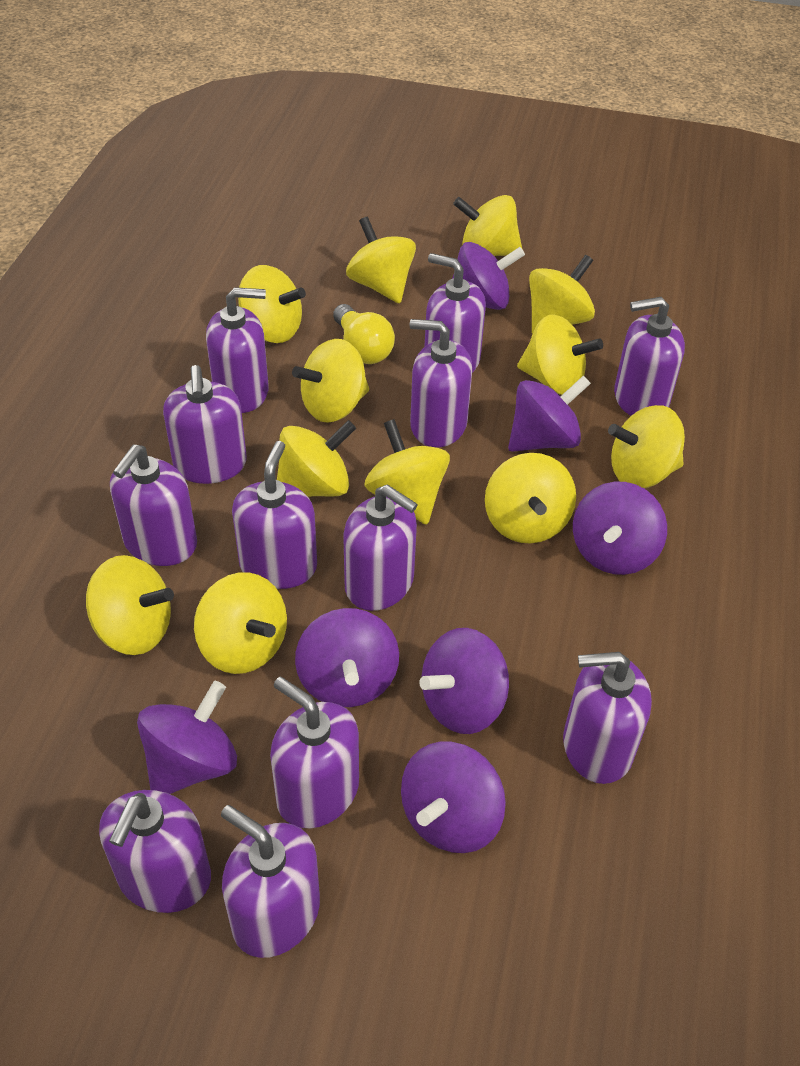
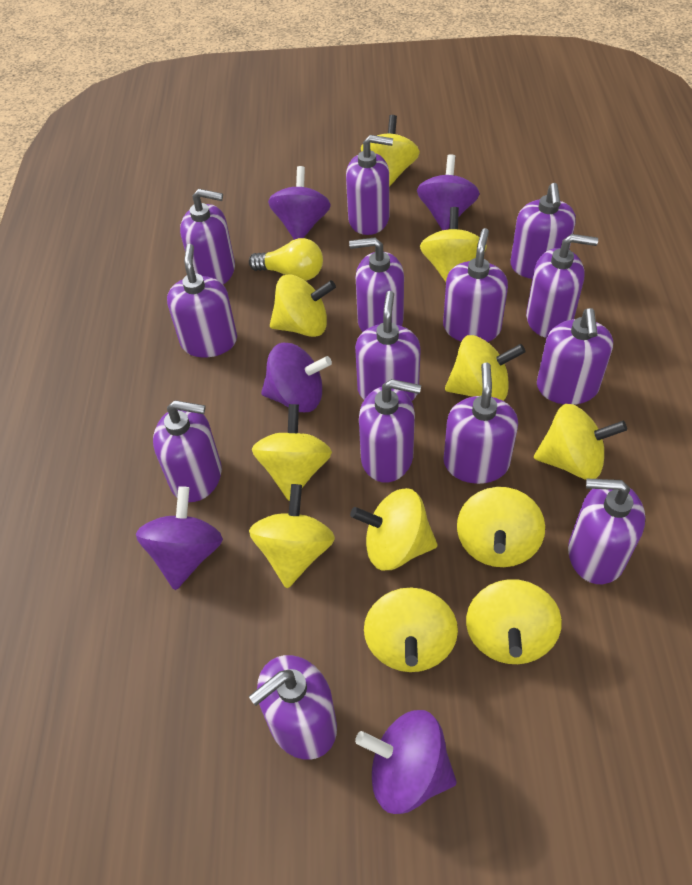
purple soap dispenser: [99,790,211,913] [110,444,197,566] [163,365,247,484] [206,287,269,413] [221,805,320,958] [232,441,317,589] [270,677,359,828] [343,485,418,611] [409,319,472,448] [424,253,486,373] [563,652,652,784] [614,297,685,416] = 12 -> [153,400,222,502] [167,244,237,358] [180,189,235,284] [249,655,337,760] [346,135,393,235] [349,237,404,332] [355,291,421,401] [359,379,421,482] [443,228,508,342] [444,362,518,484] [510,183,576,279] [526,234,598,338] [537,308,613,405] [568,478,645,584] = 14
purple spinning top: [137,681,237,794] [295,608,399,707] [401,742,506,853] [419,628,509,734] [452,242,525,310] [508,375,591,452] [573,482,667,575] = 7 -> [136,486,223,590] [261,343,332,412] [268,166,331,240] [355,710,457,814] [417,154,480,230] = 5
yellow spinning top: [86,555,174,655] [194,572,287,674] [238,265,306,343] [277,420,356,497] [292,339,369,423] [346,217,416,303] [364,419,450,525] [453,195,522,256] [485,453,576,544] [517,314,603,395] [529,255,595,334] [608,405,685,488] = 12 -> [249,484,335,588] [252,404,332,501] [270,274,336,337] [350,488,438,570] [361,115,420,187] [364,588,458,672] [420,207,487,282] [445,335,526,401] [457,487,545,567] [466,579,562,664] [534,404,627,480] = 11

